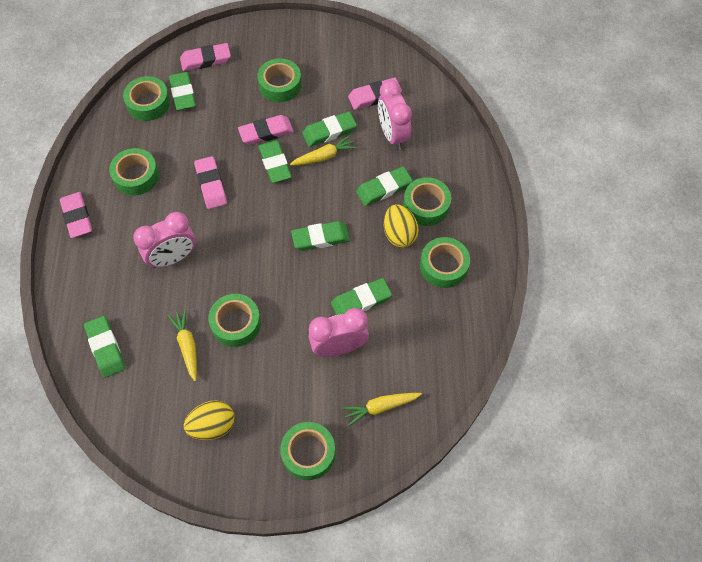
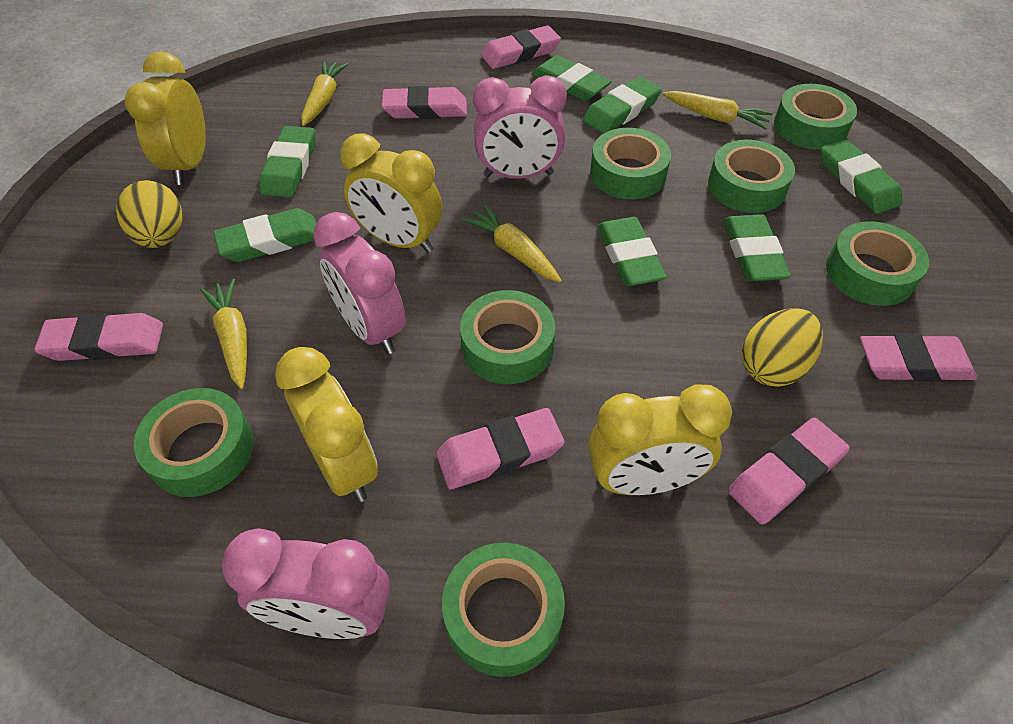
pink eraser: [60,192,92,238] [180,43,231,71] [194,156,227,209] [238,115,294,145] [348,77,402,110] = 5 -> [34,313,163,361] [381,86,467,119] [436,408,565,489] [481,26,561,69] [728,418,850,525] [860,334,977,382] = 6
yellow carrot: [167,309,197,381] [290,135,357,165] [342,393,422,427] = 3 -> [200,279,247,389] [301,61,348,126] [462,205,562,283] [662,91,773,130] = 4
yellow clock: none = 0 -> [124,51,206,185] [275,347,378,502] [340,133,442,253] [589,385,732,495] = 4

